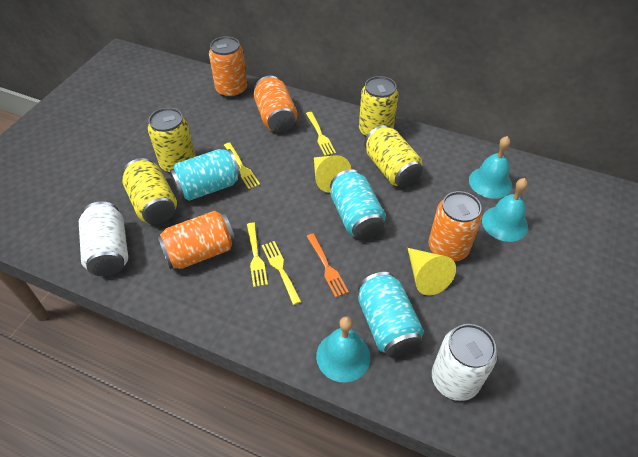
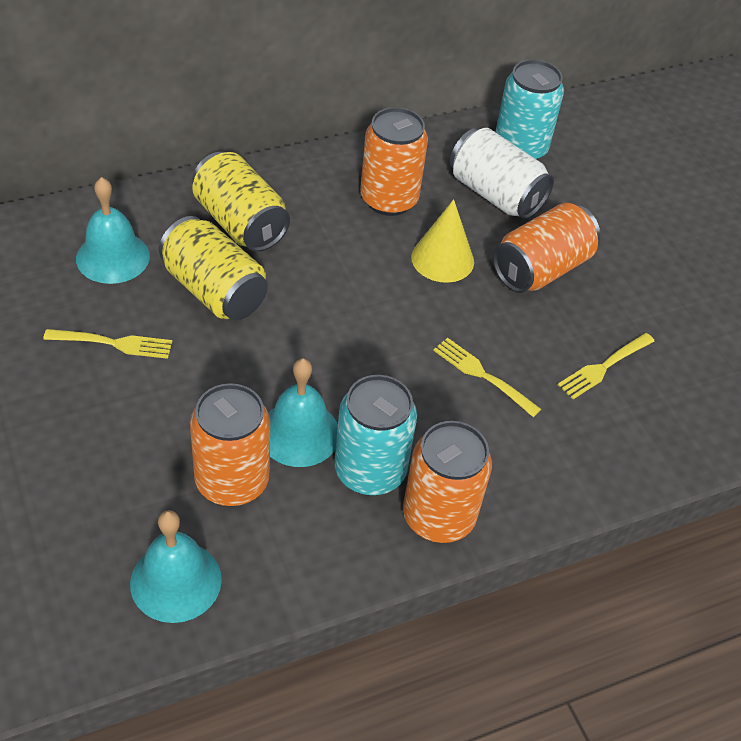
orange fork: [306,233,349,298] = 1 -> none = 0
turquoise can: [170,149,241,201] [330,169,386,239] [358,272,424,357] = 3 -> [334,375,417,496] [495,59,564,160] = 2
white can: [79,202,128,276] [432,324,497,401] = 2 -> [450,128,554,219] = 1
yellow can: [122,158,177,224] [148,108,196,173] [359,76,398,137] [364,125,423,187] = 4 -> [159,216,268,320] [192,152,290,252] = 2
yellow cone: [314,155,351,193] [408,248,456,295] = 2 -> [411,199,474,283] = 1
yellow fork: [224,142,260,189] [247,223,268,287] [262,241,302,305] [306,112,336,156] = 4 -> [43,329,173,359] [433,338,541,417] [558,333,654,399] = 3

